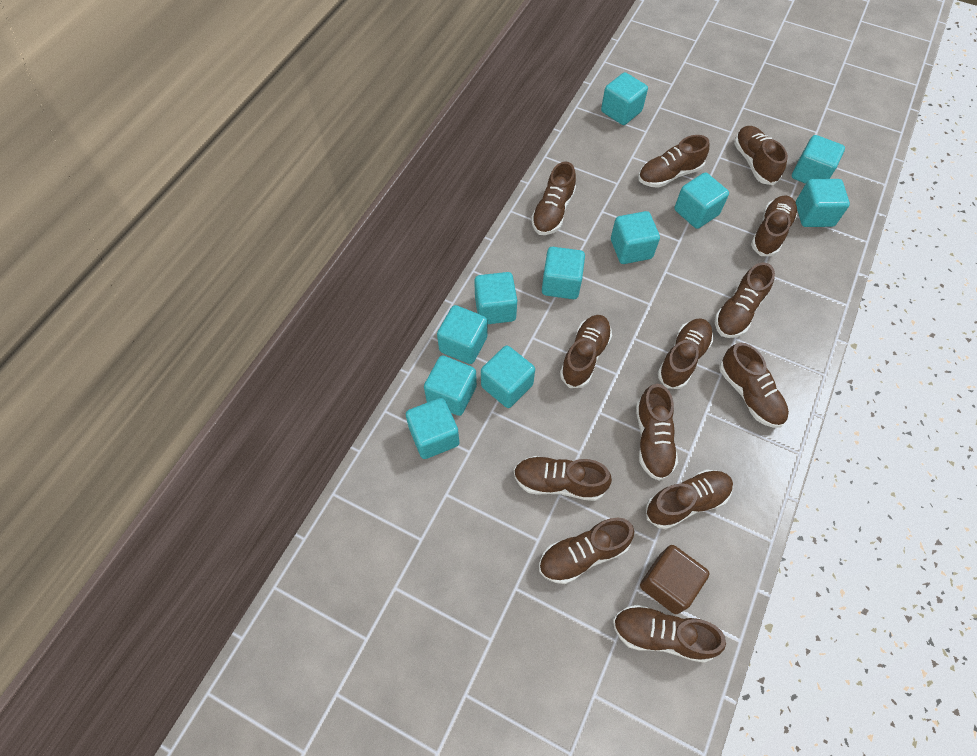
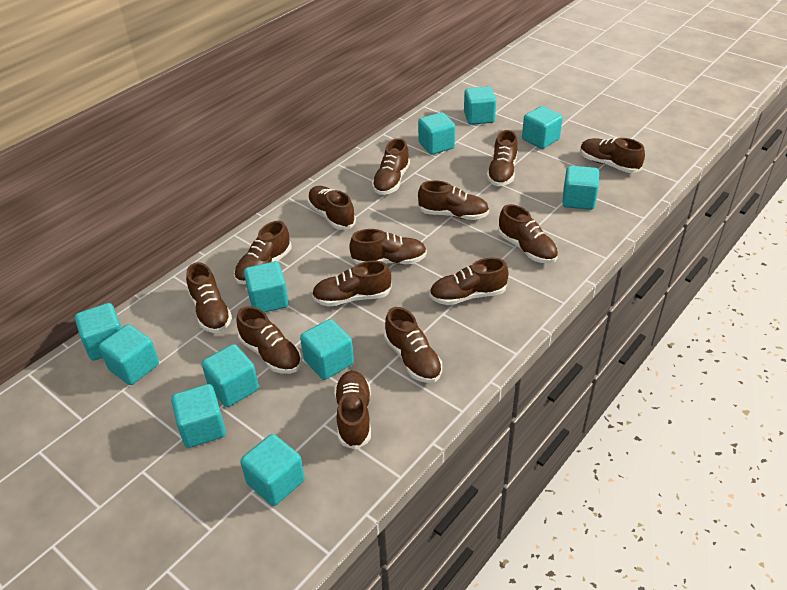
brown cube: [640,545,709,614] = 1 -> none = 0
brown shoe: [514,456,612,501] [531,162,576,235] [539,518,634,584] [560,315,612,388] [613,605,726,663] [636,384,678,481] [638,135,709,188] [646,469,733,529] [658,318,713,389] [715,262,775,338] [720,343,789,428] [734,126,788,185] [751,195,798,256] = 13 -> [186,262,232,333] [234,221,292,284] [236,306,302,374] [307,186,356,230] [312,261,392,307] [334,371,371,450] [349,229,427,264] [372,138,410,195] [384,307,442,383] [418,180,489,220] [429,258,509,305] [487,130,518,186] [498,204,558,264] [580,138,645,173] = 14

